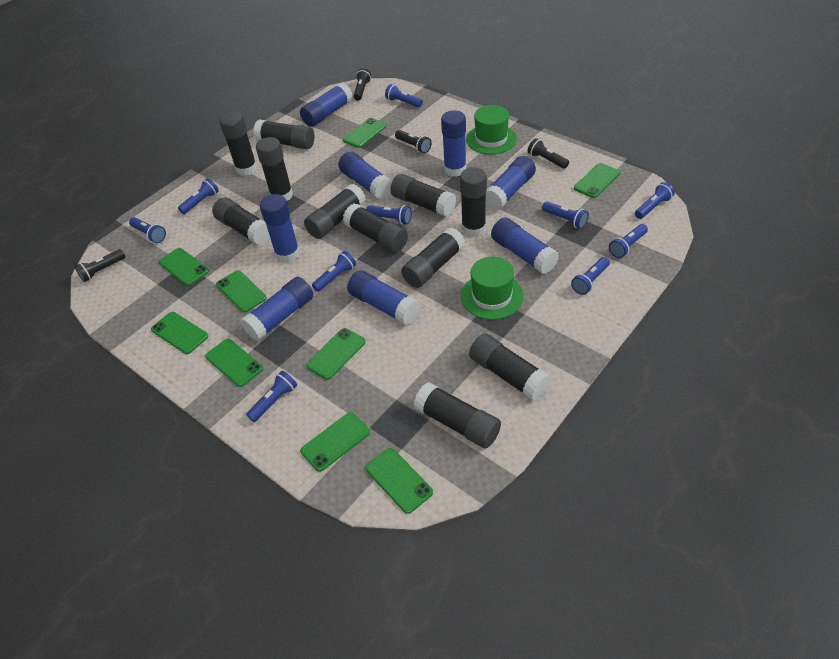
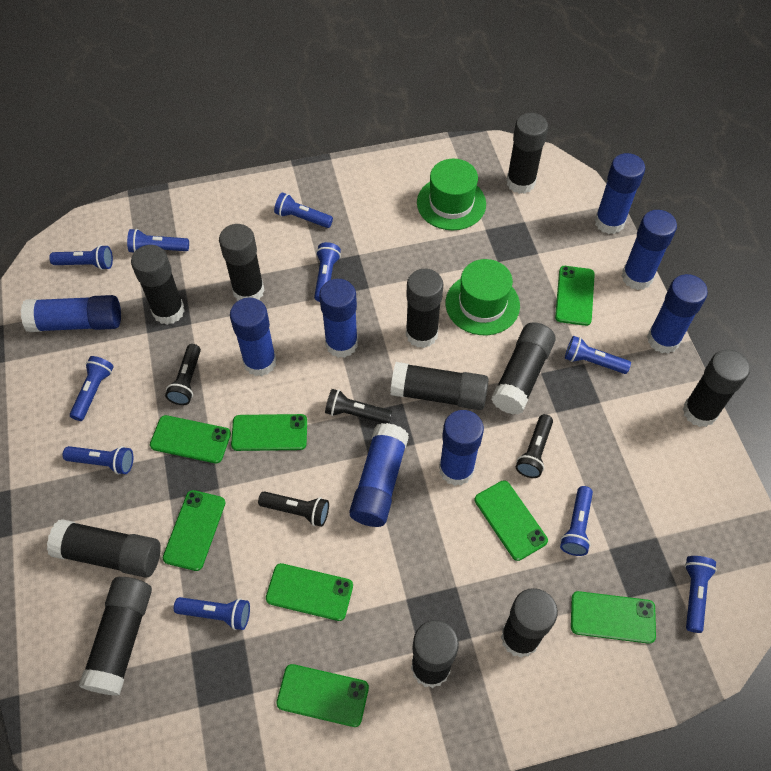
green phone: [151,312,208,354] [159,248,209,286] [205,339,263,387] [216,270,267,313] [300,412,370,472] [306,328,366,380] [343,118,387,148] [365,448,433,514] [574,163,620,198] = 9 -> [150,415,231,463] [163,490,225,571] [231,414,307,451] [266,563,353,621] [276,664,369,727] [475,480,548,561] [555,266,595,326] [571,591,656,644] = 8

